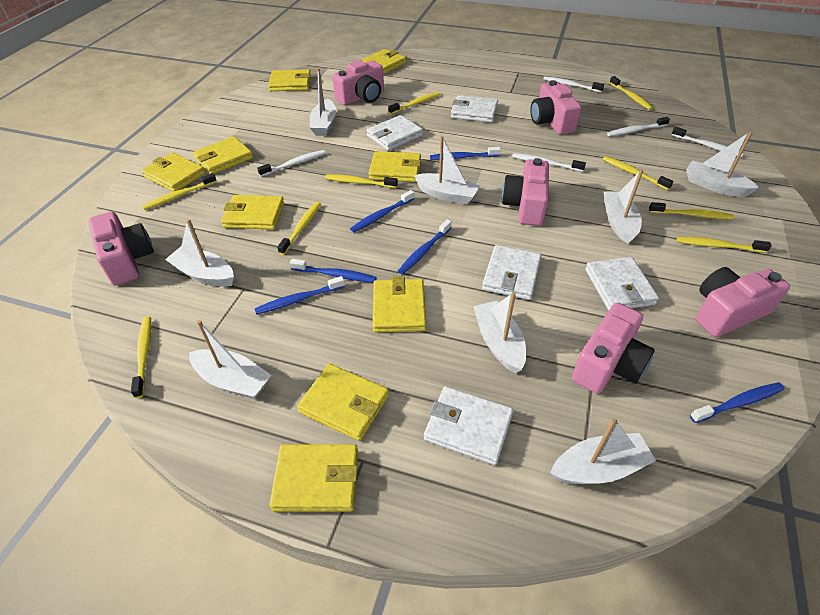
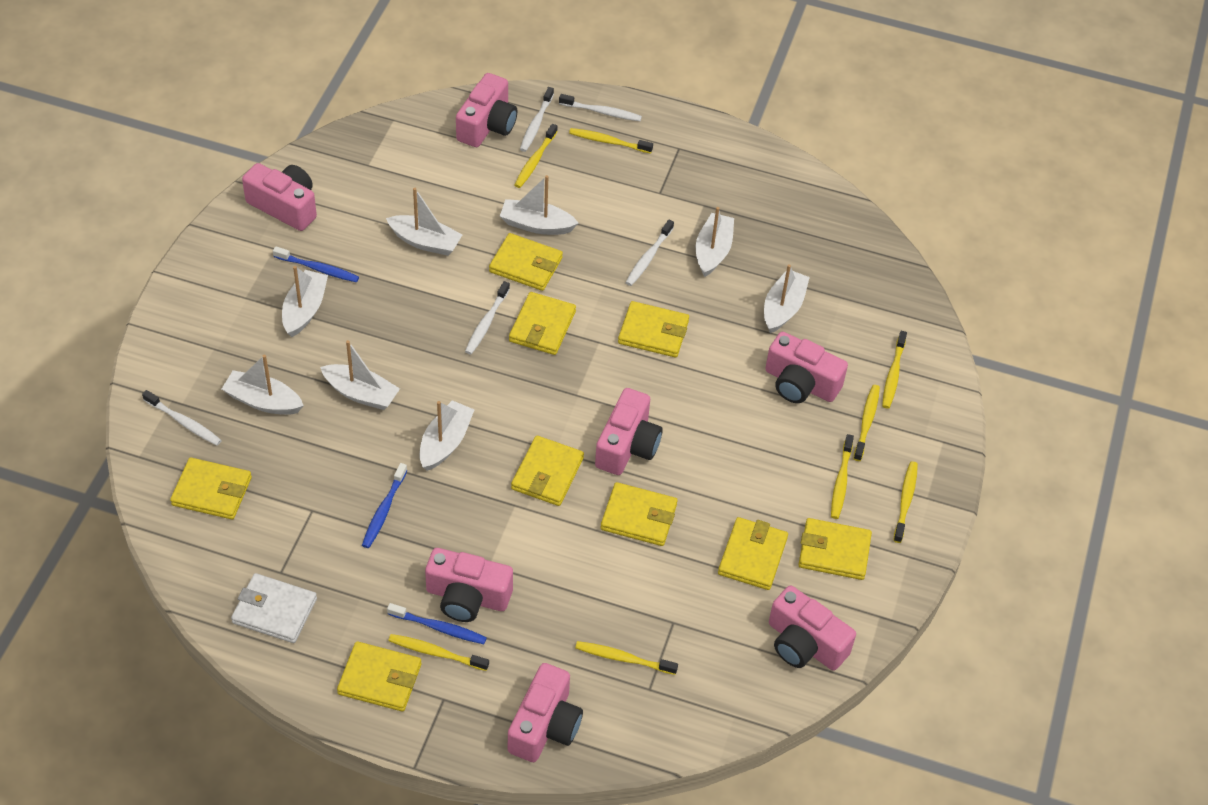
blue toothbrush: [255,276,345,315] [290,259,377,283] [350,190,415,232] [398,219,452,274] [430,147,501,160] [690,382,784,423] = 6 -> [273,246,359,282] [362,463,407,548] [387,603,487,644] = 3
pink camera: [89,212,154,285] [333,60,384,105] [502,158,549,226] [531,80,581,135] [572,303,655,394] [695,267,790,337] = 6 -> [242,163,317,231] [425,548,513,622] [456,73,518,147] [508,663,583,762] [595,388,663,475] [765,332,848,403] [769,586,856,671] = 7
white wallet: [366,115,423,151] [424,386,513,465] [451,95,498,123] [482,245,541,300] [585,257,659,311] = 5 -> [231,573,317,643] = 1
yellow toothbrush: [131,317,151,398] [142,173,217,210] [277,202,321,255] [325,174,398,188] [388,92,441,114] [603,156,674,190] [609,76,653,110] [649,202,734,219] [677,237,772,253] = 9 -> [389,634,489,671] [515,124,558,188] [569,128,653,154] [575,641,678,675] [831,434,854,519] [853,385,880,461] [882,331,907,409] [893,461,918,543] = 8

